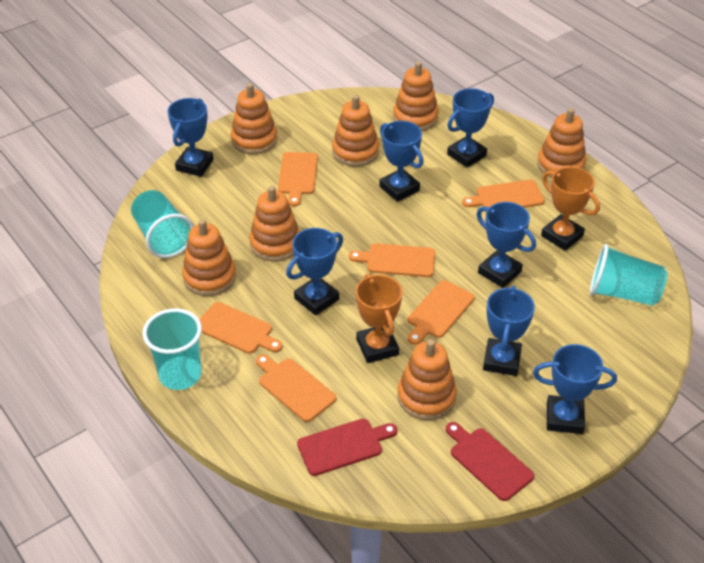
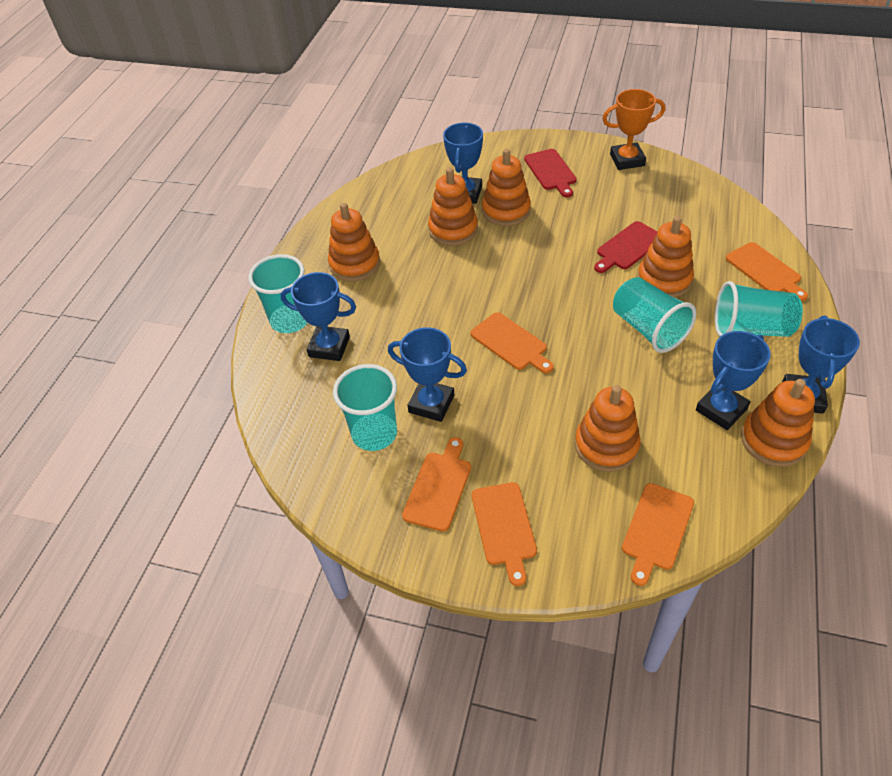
blue trophy: [167,98,214,177] [286,228,343,315] [379,121,424,202] [447,88,494,167] [476,202,536,288] [483,286,535,376] [533,344,617,434] = 7 -> [280,272,356,361] [388,327,467,422] [443,123,483,204] [696,331,771,430] [782,315,860,414] = 5
orange cutting board: [199,302,283,354] [256,354,336,422] [278,152,318,206] [349,243,435,277] [408,280,475,345] [462,180,545,212] = 6 -> [402,437,471,532] [470,312,554,373] [472,482,537,586] [622,483,694,586] [726,242,808,301] = 5
orange stacking toy: [182,219,236,296] [231,83,278,154] [249,186,300,261] [332,95,379,167] [393,61,439,131] [397,339,457,420] [537,108,586,178] = 7 -> [328,203,380,282] [428,168,478,246] [482,149,531,226] [575,385,641,472] [637,216,694,298] [741,379,815,467] = 6
orange trophy: [356,273,402,363] [541,167,600,251] = 2 -> [602,89,665,170] = 1
turquoise cup: [131,190,194,258] [142,308,202,390] [590,244,668,306] = 3 -> [248,254,308,333] [333,364,397,451] [613,277,696,353] [715,281,803,337] = 4

